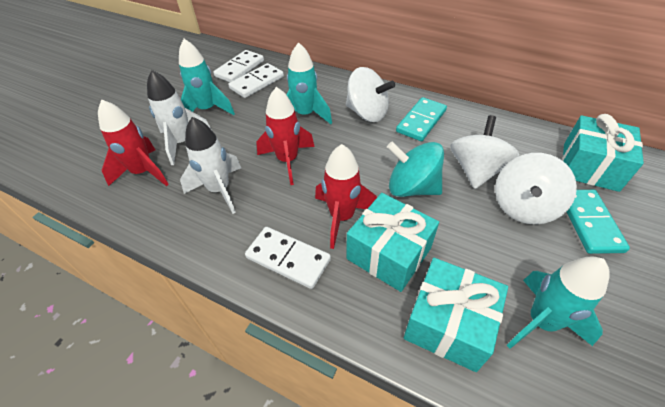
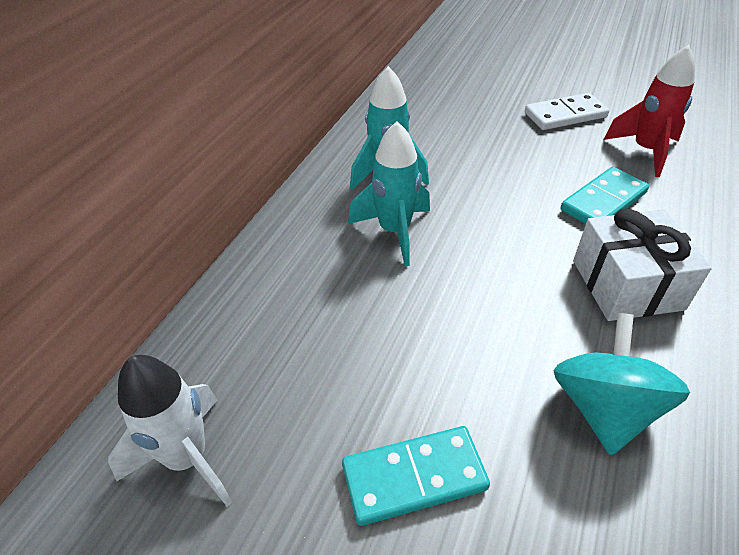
red rocket: [98,99,168,186] [256,87,315,185] [315,144,377,249] = 3 -> [603,45,695,177] = 1
turquoise gift: [346,193,439,292] [404,258,508,372] [562,114,644,192] = 3 -> none = 0
turquoise rocket: [179,39,235,115] [286,42,332,124] [507,257,610,349] = 3 -> [348,121,430,266] [350,66,429,190] = 2
white domino: [213,50,264,82] [228,63,284,98] [245,227,331,289] = 3 -> [525,93,609,130] = 1
white gift: none = 0 -> [573,209,712,321] = 1
white rocket: [147,70,212,165] [180,117,241,214] = 2 -> [108,355,232,507] = 1
white spinning top: [346,67,395,122] [450,115,519,189] [495,153,577,225] = 3 -> none = 0

